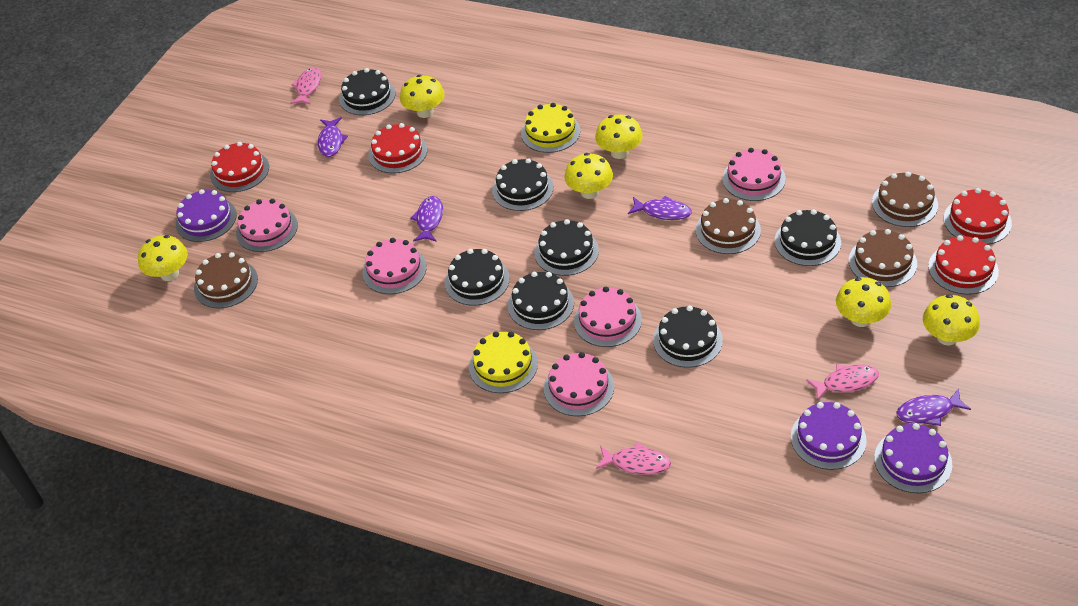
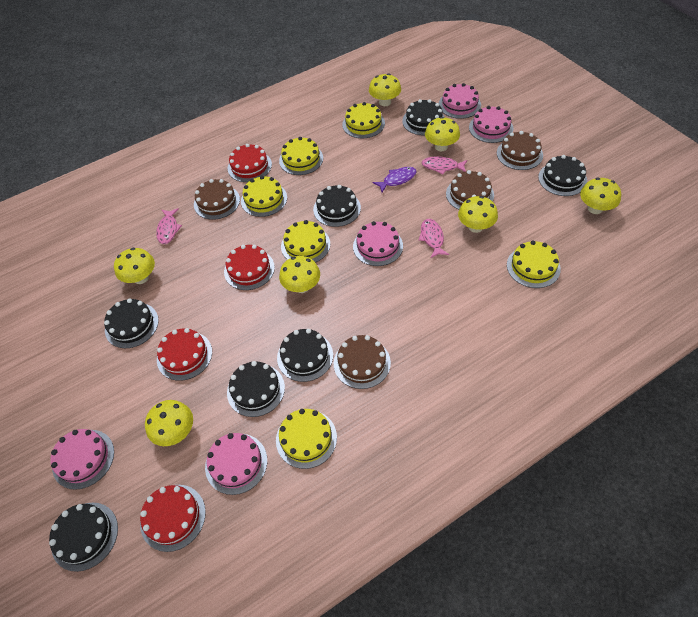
purple cake: [176,189,237,242] [791,402,867,470] [874,423,952,493] = 3 -> none = 0
purple fish: [318,117,348,157] [410,196,443,242] [628,196,692,220] [896,388,971,426] = 4 -> [373,167,417,192] = 1
yellow cake: [469,332,538,393] [521,103,580,153] = 2 -> [241,176,287,217] [276,409,337,469] [279,137,323,175] [281,220,330,263] [342,102,385,138] [507,240,561,288] = 6
yellow mushroom: [138,235,188,281] [400,75,445,118] [565,153,613,199] [595,114,643,159] [836,277,891,327] [923,294,980,345] = 6 -> [114,248,155,284] [145,400,193,446] [279,256,320,293] [369,73,401,106] [425,117,460,151] [458,196,498,233] [580,178,621,214] = 7

